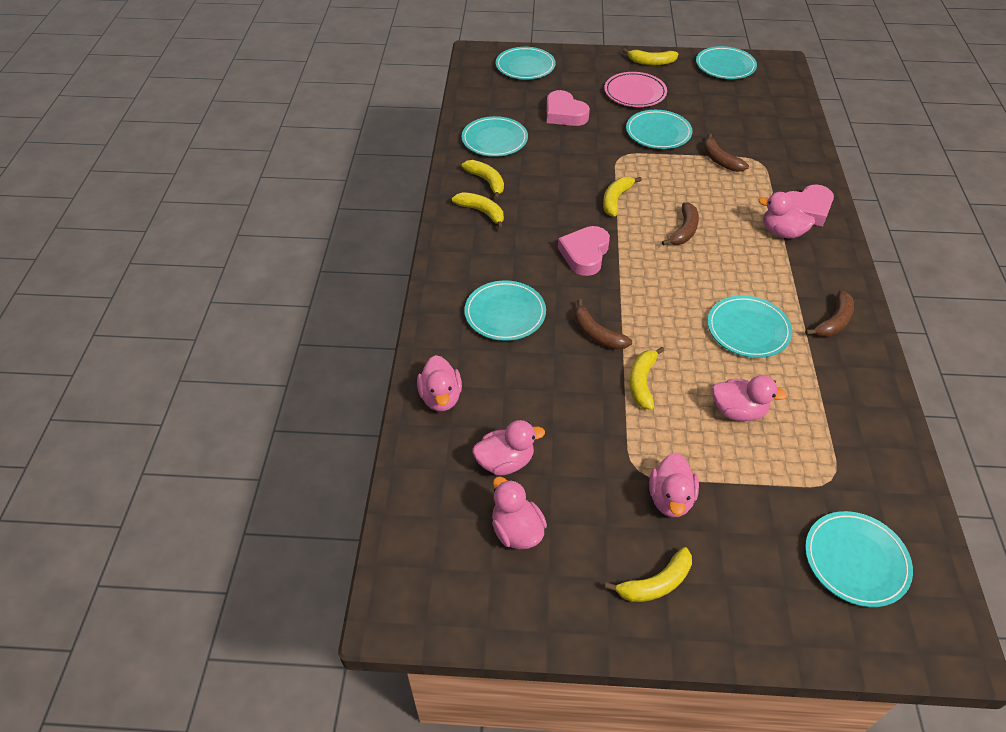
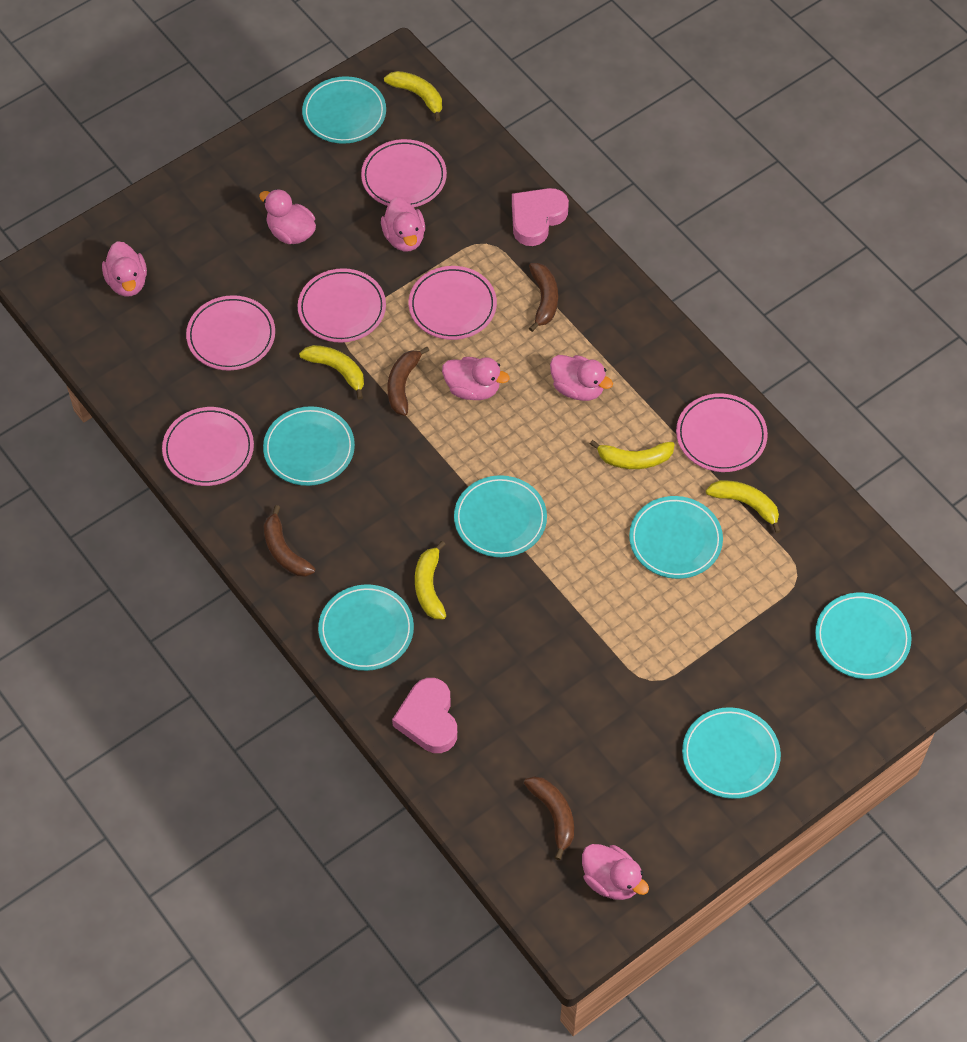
pink heart: [547,90,590,126] [558,226,610,276] [786,185,834,226] = 3 -> [392,678,457,753] [512,188,569,246] = 2
pink plate: [604,72,667,107] = 1 -> [162,407,254,486] [186,295,275,370] [298,268,386,343] [361,139,447,207] [409,266,497,340] [676,393,768,472] = 6
yellow banana: [452,192,504,229] [462,160,504,200] [603,177,642,216] [605,547,692,602] [623,49,678,65] [629,347,665,410] = 6 -> [299,345,364,400] [384,71,442,121] [415,541,446,619] [590,440,675,469] [706,480,781,533] = 5

